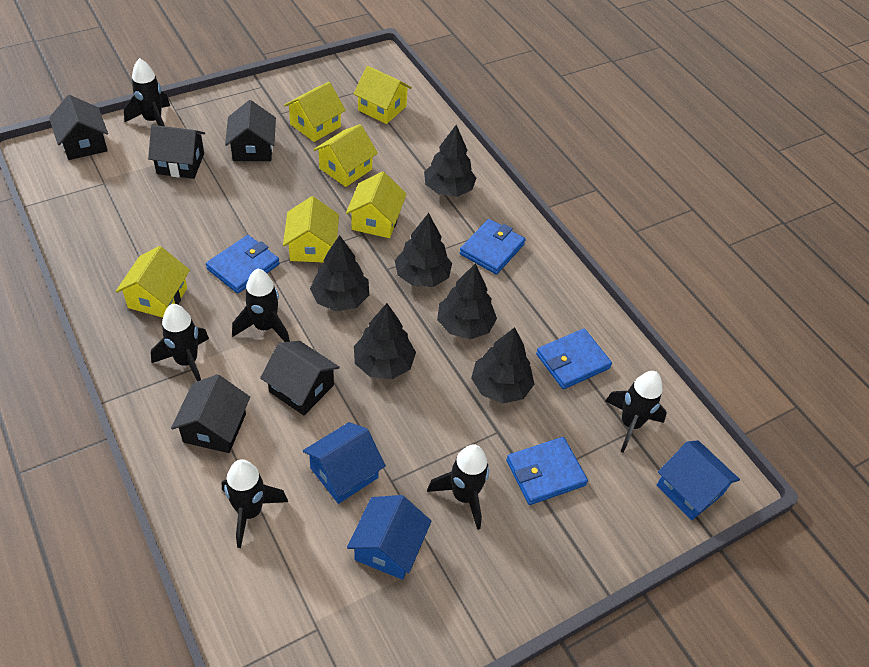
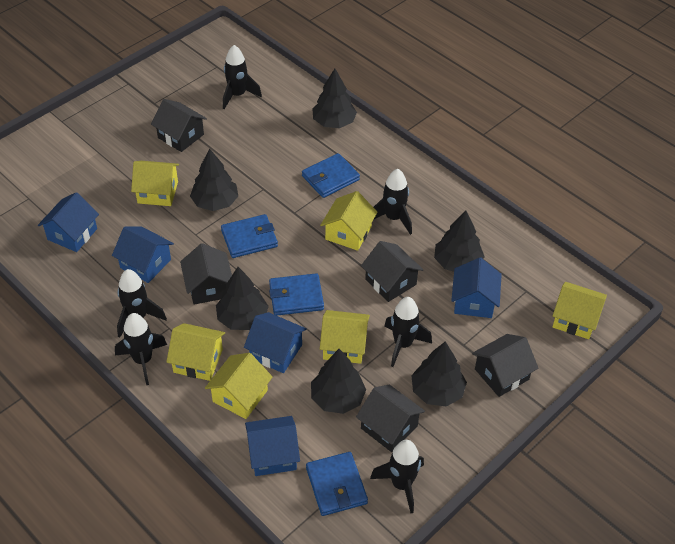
blue house: [303,422,386,504] [347,495,431,580] [657,440,740,520] = 3 -> [38,192,99,252] [112,226,174,283] [244,312,307,373] [245,416,300,476] [451,257,502,318] = 5

